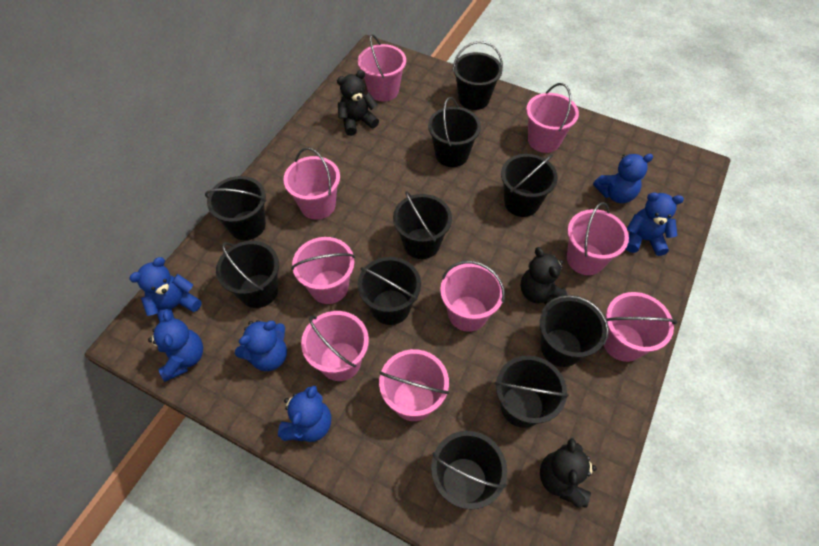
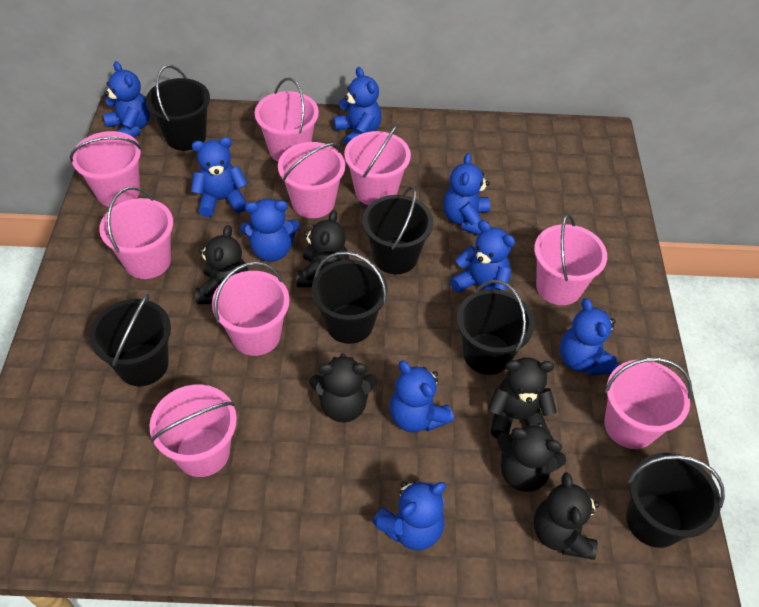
black bucket: [205,176,266,240] [216,241,279,308] [358,257,421,325] [393,191,452,259] [428,97,481,167] [431,431,507,510] [452,41,503,110] [495,355,569,428] [501,154,558,217] [540,295,609,367] = 10 -> [89,294,171,386] [146,65,210,151] [312,251,388,344] [362,186,433,274] [457,280,535,375] [626,453,725,548] = 6
black teddy bear: [337,70,379,136] [521,247,568,305] [540,438,597,508] = 3 -> [195,225,249,304] [296,210,350,287] [310,353,377,423] [488,357,557,438] [497,423,566,492] [534,472,599,560] = 6
blue teddy bear: [129,257,202,322] [148,310,203,382] [235,320,287,371] [278,386,331,442] [593,154,653,203] [626,192,684,256] = 6 -> [103,61,150,138] [191,137,248,217] [240,199,300,262] [334,67,381,146] [372,480,446,550] [390,361,454,433] [443,153,490,235] [450,220,515,293] [560,298,618,375] = 9

